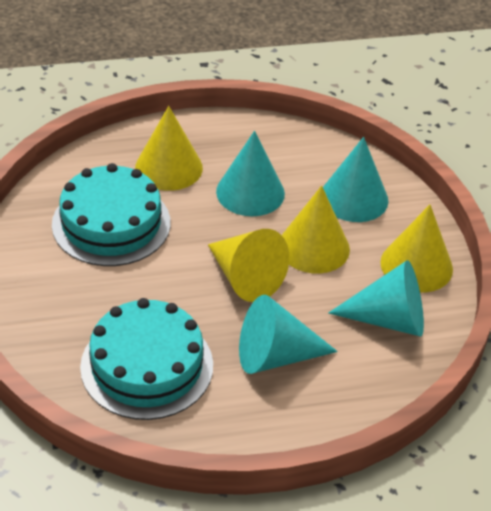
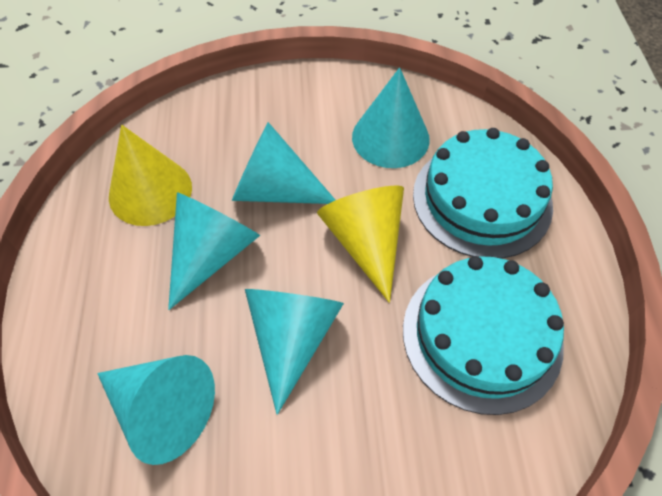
turquoise cone: [216,131,285,216] [239,295,338,374] [323,137,388,222] [328,260,424,337] = 4 -> [97,355,215,465] [168,193,260,310] [232,122,335,204] [245,289,344,415] [352,67,430,168] = 5
yellow cone: [135,106,203,191] [208,229,289,302] [282,186,350,273] [380,205,453,292] = 4 -> [109,125,192,226] [317,186,404,303] = 2

